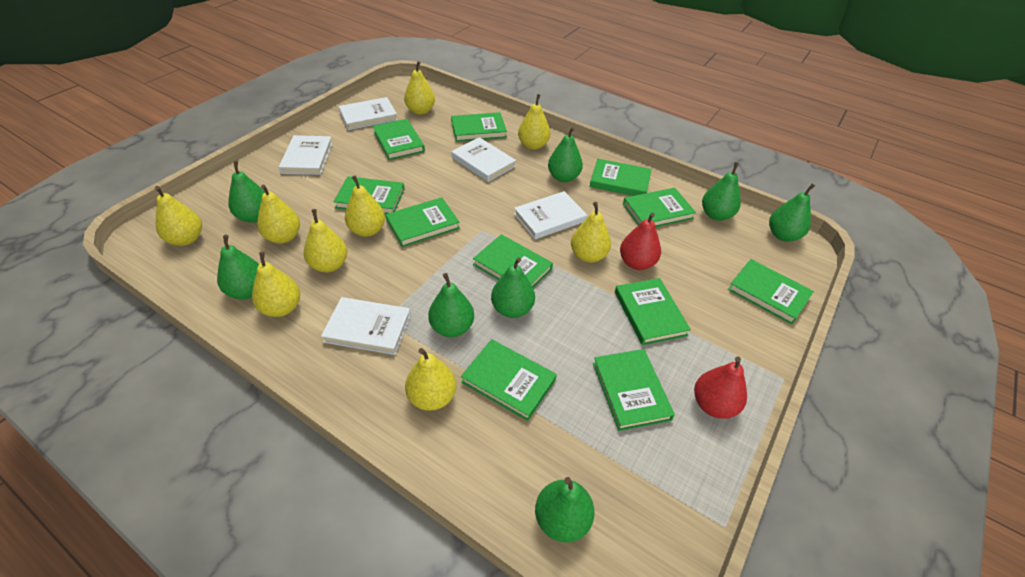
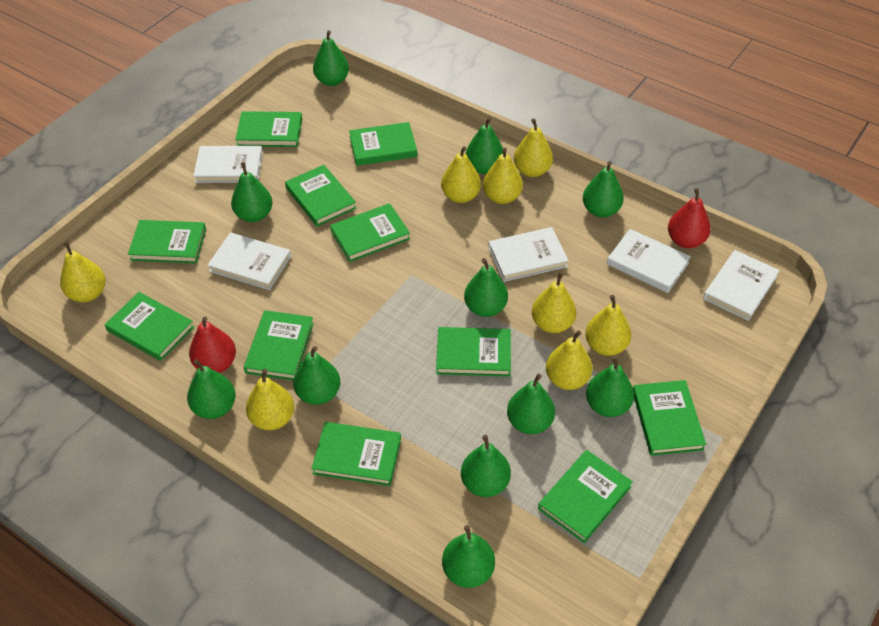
green pear: [217,235,259,299] [228,161,265,222] [428,273,474,337] [491,257,535,318] [535,477,595,542] [548,127,583,182] [702,162,741,221] [769,184,815,242] = 8 -> [187,359,236,419] [231,162,273,222] [293,346,340,405] [313,30,349,86] [442,525,495,588] [461,435,511,497] [464,258,508,317] [466,117,503,174] [507,374,555,434] [583,161,624,218] [586,356,634,417] = 11
yellow pear: [155,186,202,246] [252,252,300,317] [257,184,300,244] [304,209,347,273] [345,175,385,237] [404,61,435,115] [405,348,456,411] [518,94,550,150] [571,202,611,263] = 9 -> [60,241,106,302] [246,369,294,430] [441,146,481,203] [483,148,523,204] [514,118,553,177] [532,272,576,333] [546,330,593,390] [585,295,631,356] = 8

